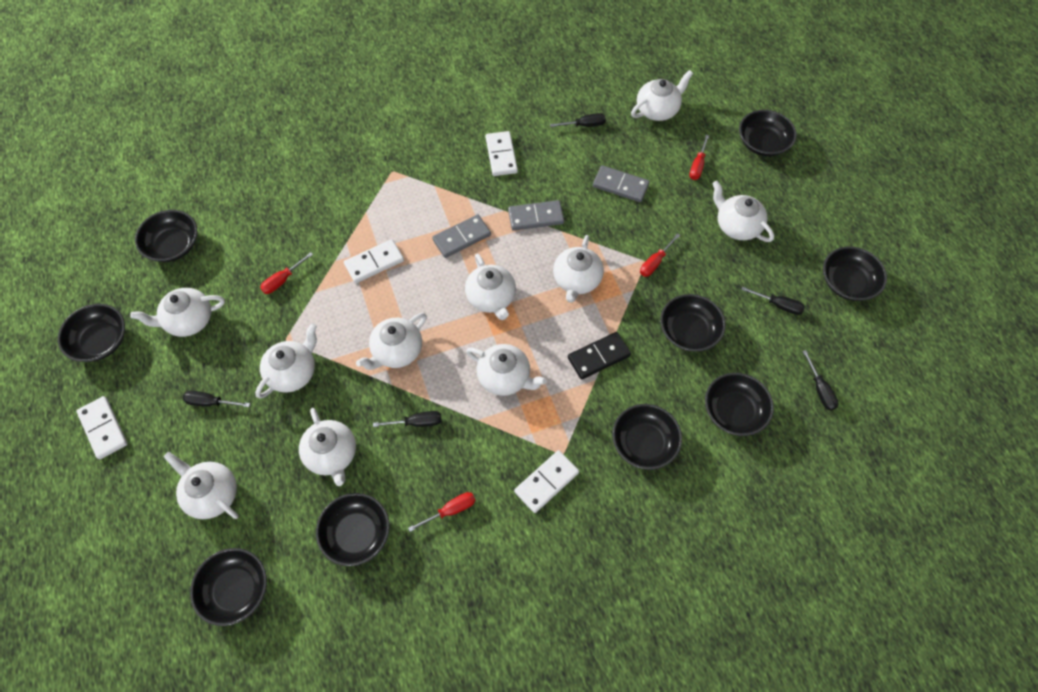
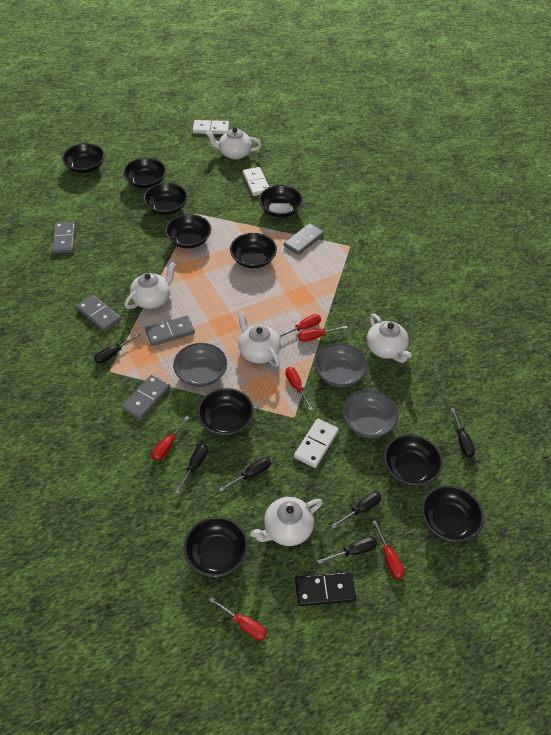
black bowl: [58,304,125,362] [135,210,197,262] [190,548,267,626] [316,493,390,566] [612,404,682,470] [660,294,725,352] [705,373,774,436] [739,110,797,156] [823,246,887,301] = 9 -> [62,143,105,173] [123,158,166,188] [143,183,188,215] [165,214,211,248] [184,517,248,577] [198,388,254,436] [230,233,277,268] [259,185,303,217] [384,434,443,486] [422,485,484,542] = 10
black screwdriver: [183,391,250,407] [373,411,442,427] [550,113,606,127] [741,287,805,315] [802,350,838,410] = 5 -> [94,333,140,364] [175,444,208,494] [219,457,271,492] [317,536,377,564] [331,492,382,529] [450,408,475,457] = 6
grey bowl: none = 0 -> [173,343,227,387] [314,343,368,387] [342,390,399,438] = 3
grey domino: [432,215,491,258] [508,200,564,230] [593,165,649,202] = 3 -> [52,222,76,253] [76,295,121,332] [122,374,170,420] [145,316,195,346] [284,223,324,255] = 5
red screwdriver: [260,252,313,294] [408,492,476,532] [640,233,680,277] [689,135,709,180] = 4 -> [152,416,189,461] [209,597,267,641] [278,314,321,338] [285,367,313,410] [298,326,347,342] [372,520,405,579] = 6
white domino: [76,396,128,459] [344,239,404,283] [486,131,518,176] [514,450,579,513] = 4 -> [193,120,229,134] [243,167,269,196] [294,419,339,468] = 3
white teapot: [130,288,225,337] [163,452,238,519] [255,323,317,398] [299,408,356,486] [356,313,427,370] [465,253,516,320] [466,344,547,396] [553,235,604,303] [631,70,693,121] [712,181,774,242] = 10 -> [125,262,176,309] [206,127,262,160] [238,311,281,367] [250,497,323,546] [367,314,412,363] = 5

